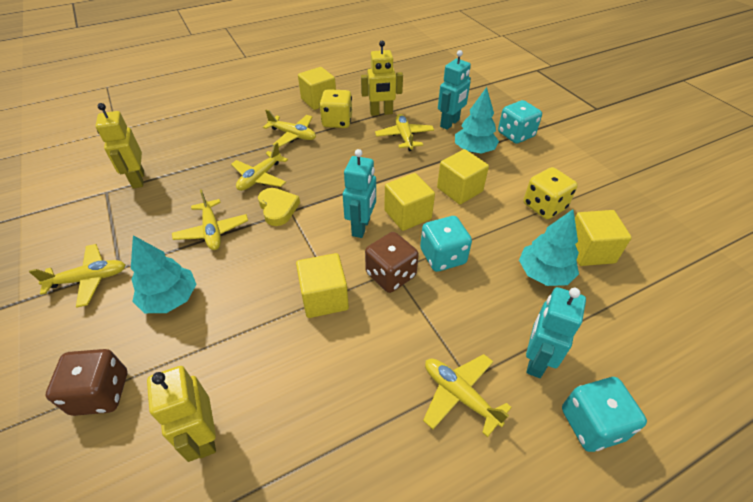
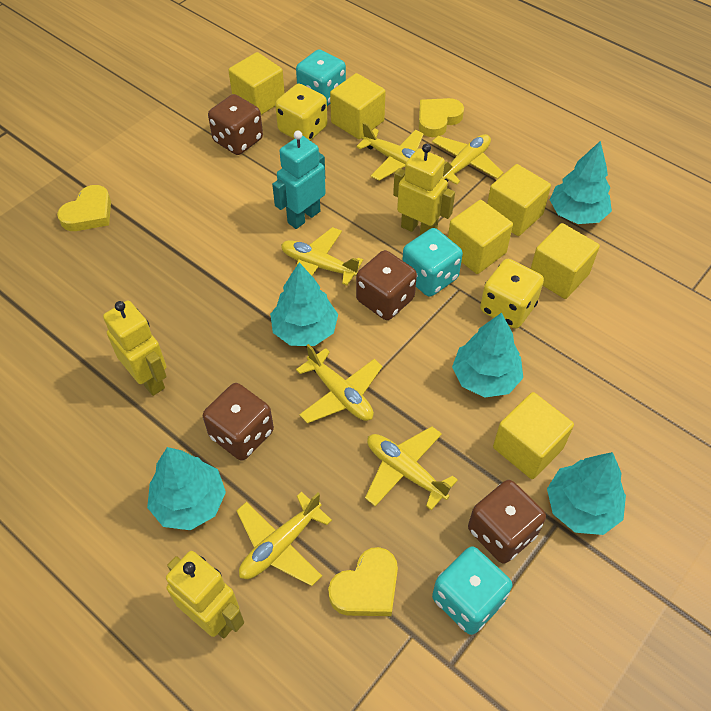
brown dice: [46,349,127,416] [365,232,419,293] = 2 -> [203,383,274,461] [208,94,263,155] [356,250,417,320] [468,480,546,564] = 4
turquoise robot: [343,149,376,238] [438,50,471,130] [526,287,586,378] = 3 -> [272,131,326,229] = 1
turquoise tree: [131,235,196,313] [455,87,499,154] [519,210,579,286] = 3 -> [147,447,226,530] [270,262,338,346] [452,313,523,398] [547,452,626,535] [550,141,612,224] = 5
yellow cube: [296,253,349,318] [298,67,336,110] [384,173,435,231] [437,149,489,204] [575,210,632,266] = 5 -> [228,52,285,115] [330,73,386,139] [448,200,513,274] [487,164,551,236] [493,392,574,479] [531,223,600,299] = 6
yellow heart: [258,188,300,226] = 1 -> [57,185,111,231] [328,547,398,616] [419,98,464,137] = 3

